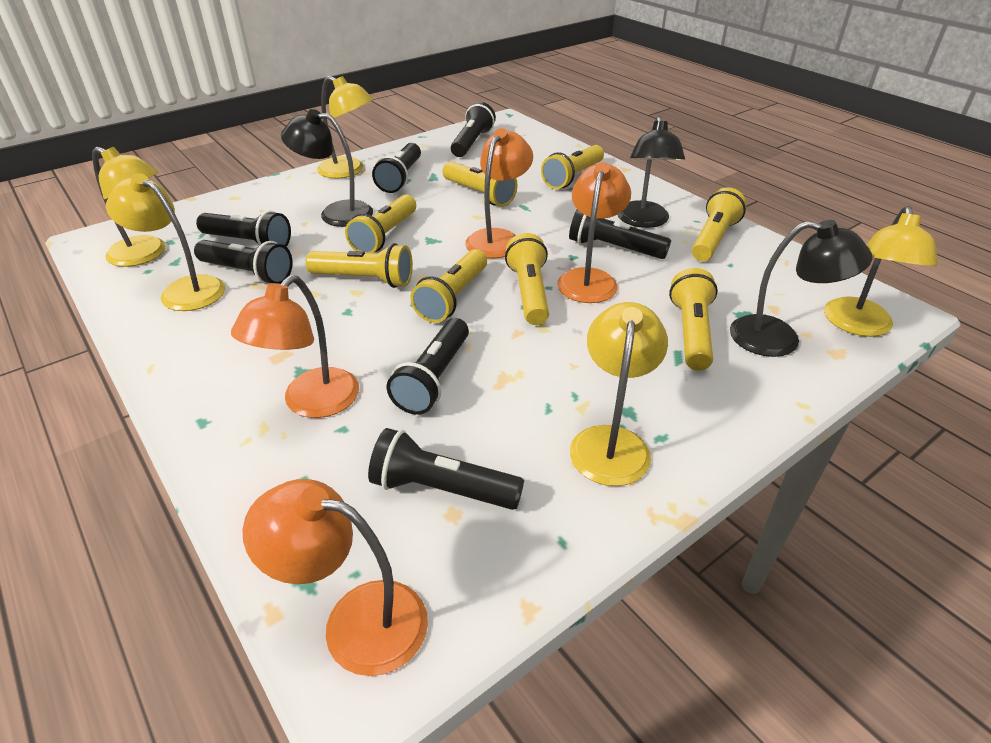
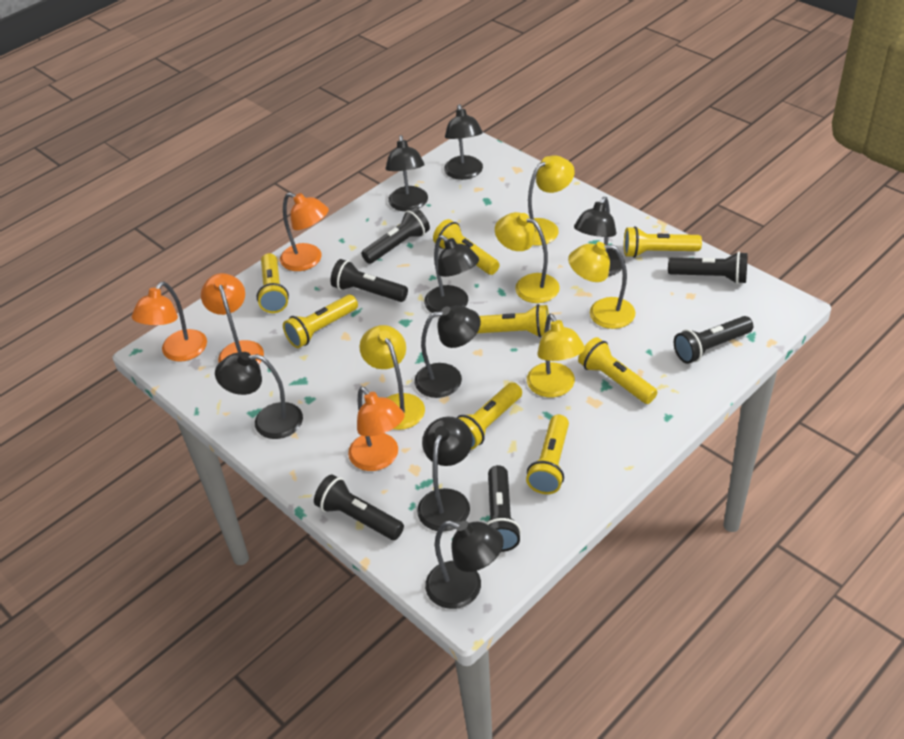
black flashlight: [194,240,293,285] [196,210,291,247] [368,428,524,510] [372,143,421,193] [387,318,469,415] [451,102,496,157] [569,209,671,259] = 7 -> [314,474,404,540] [331,259,408,302] [361,208,430,264] [486,465,521,552] [668,252,748,284] [674,316,753,364] = 6
black lamp: [281,109,373,227] [617,116,685,228] [730,220,872,357] = 3 -> [215,352,303,439] [385,135,428,211] [414,306,481,398] [417,417,473,532] [424,235,479,313] [425,521,504,609] [444,104,483,180] [574,197,622,276] = 8

